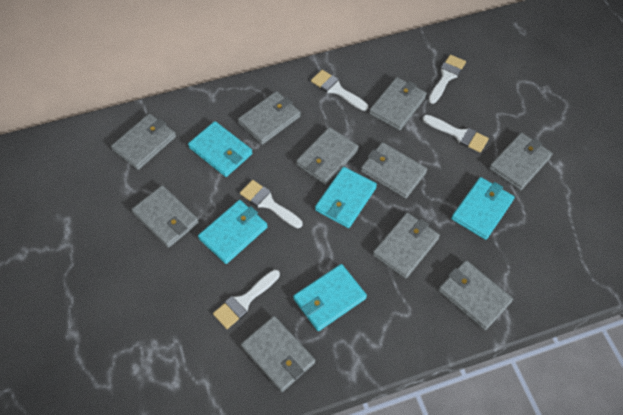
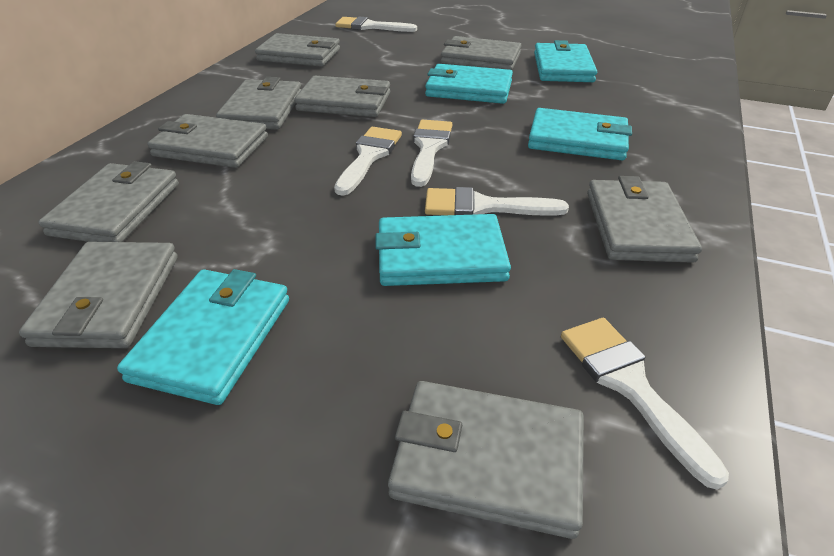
grey wallet: [111,113,176,170] [132,185,199,248] [238,91,301,145] [241,316,315,392] [296,127,359,185] [361,142,427,199] [369,77,427,130] [373,213,440,279] [438,260,513,330] [489,132,553,190] = 10 -> [19,242,178,348] [38,161,179,242] [147,114,268,168] [216,77,301,130] [255,33,340,67] [294,76,390,117] [388,381,584,539] [441,36,522,70] [587,176,702,263] = 9

